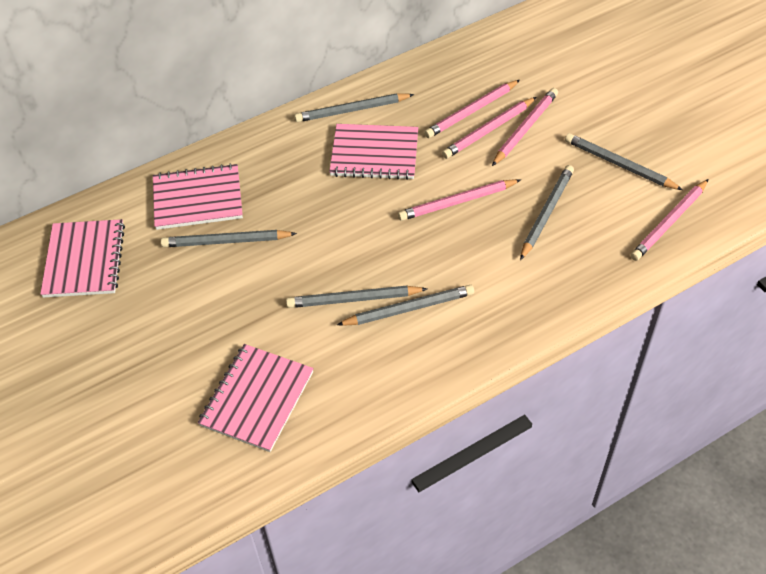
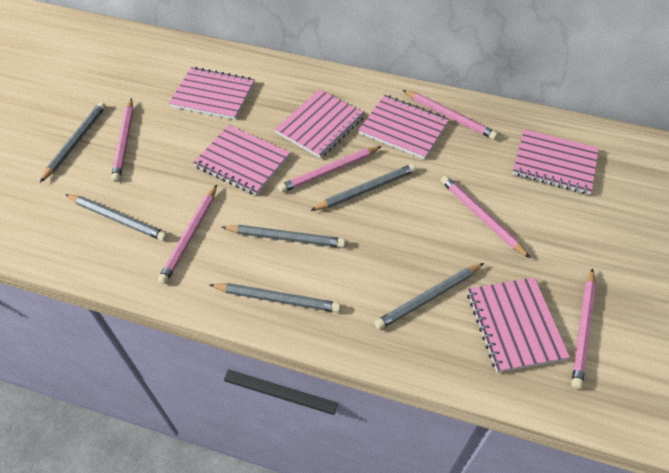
pink notebook: [40,219,125,298] [153,163,243,230] [198,344,314,452] [329,124,418,180] = 4 -> [169,67,255,120] [193,125,290,196] [275,89,365,158] [359,95,449,159] [467,277,570,373] [512,129,599,194] = 6
pink pencil: [398,179,521,221] [424,80,520,138] [442,97,537,159] [492,88,558,166] [631,179,709,261] = 5 -> [111,98,133,182] [158,185,217,284] [278,146,382,193] [403,90,498,140] [441,175,530,258] [571,268,596,389] = 6

